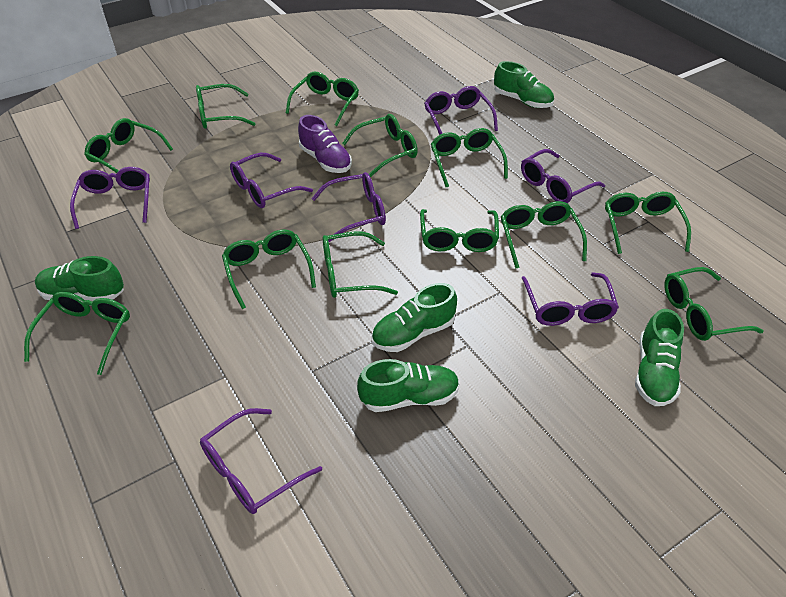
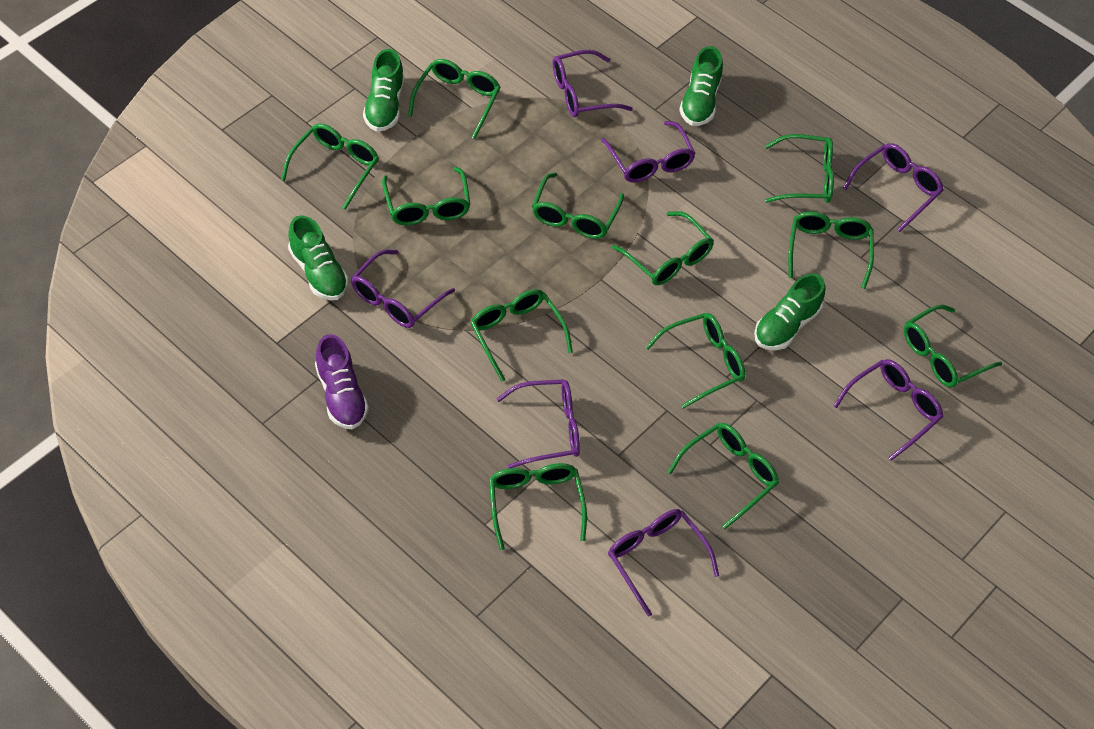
green shoe: [35,256,124,301] [357,359,460,412] [371,283,457,352] [494,61,554,108] [635,309,684,406] = 5 -> [288,215,349,300] [363,49,404,132] [679,46,723,126] [754,273,825,350] = 4

